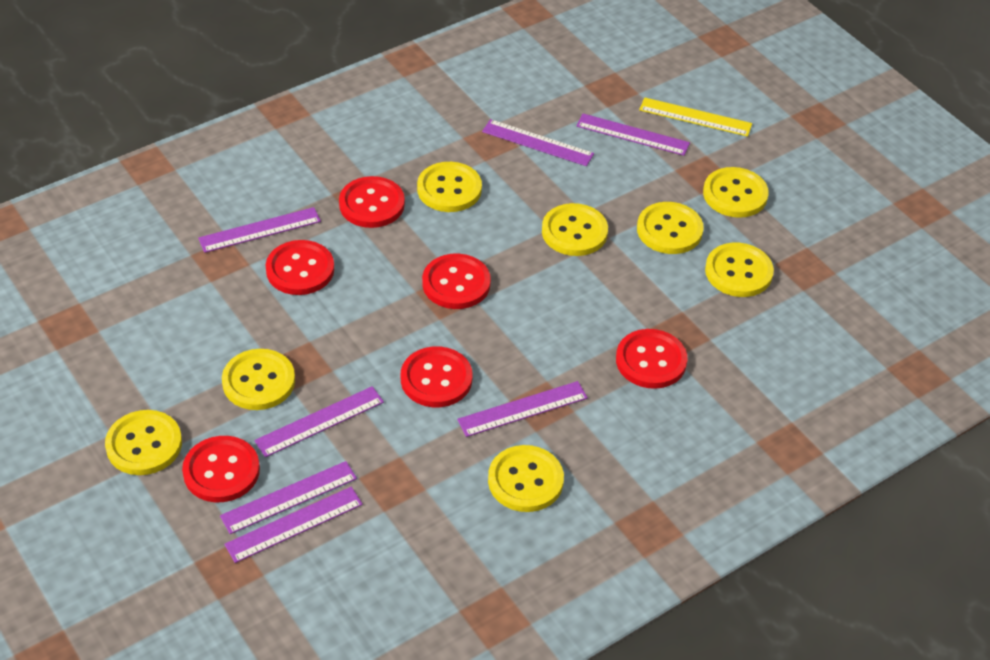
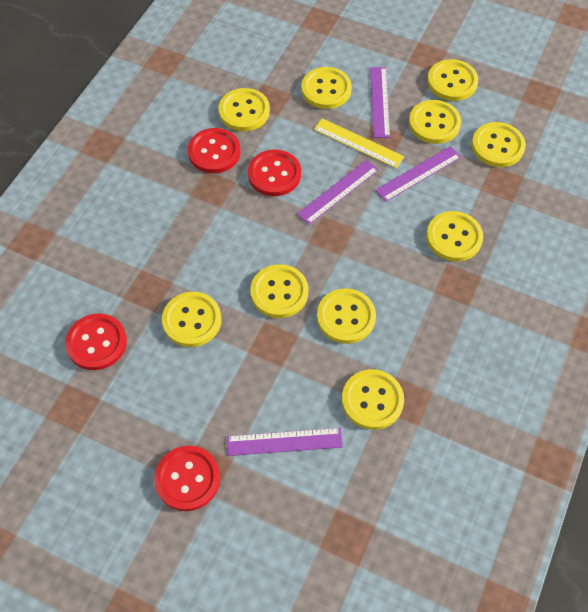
purple ruler: [198,207,321,253] [220,461,357,534] [224,487,363,563] [254,386,384,457] [457,381,588,437] [482,119,594,166] [576,114,690,156] = 7 -> [227,428,343,456] [297,160,379,225] [370,67,390,138] [375,146,461,202] = 4
red button: [182,436,260,502] [266,240,334,295] [339,176,405,228] [401,346,472,407] [422,254,491,309] [616,329,687,389] = 6 -> [65,313,127,370] [154,446,220,511] [188,128,241,173] [248,150,301,196] = 4
yellow button: [105,410,182,475] [222,349,295,410] [417,162,482,212] [488,445,564,512] [542,203,608,256] [637,202,704,254] [703,167,769,218] [705,243,774,297] = 8 -> [162,292,222,347] [218,88,270,131] [250,264,308,318] [301,67,352,109] [317,288,376,344] [342,369,404,430] [409,100,461,144] [426,211,483,261] [427,59,478,101] [472,122,526,167] = 10

